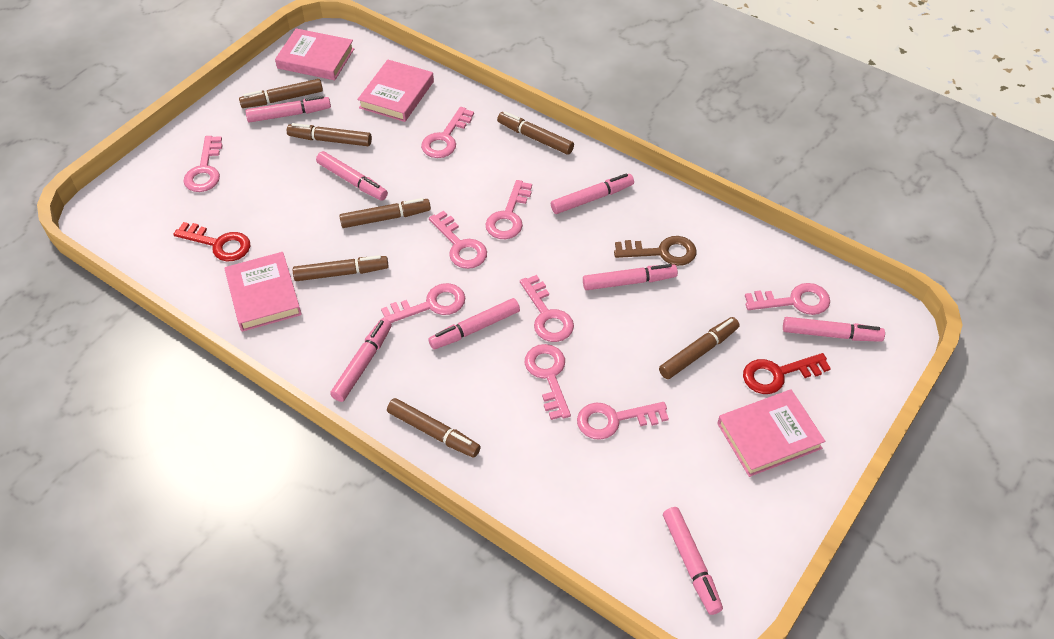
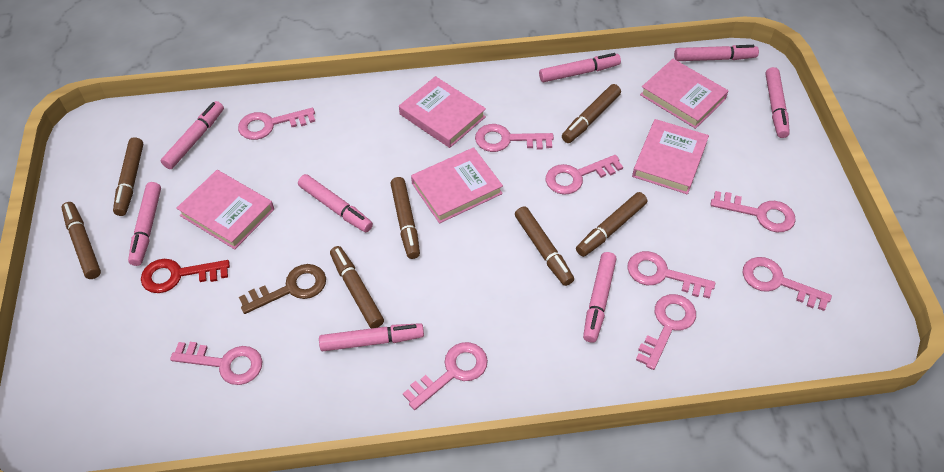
pink book: [225,252,302,332] [275,28,354,80] [357,60,434,122] [717,390,825,477] = 4 -> [176,170,274,250] [399,76,486,148] [411,147,503,224] [632,119,709,194] [640,59,728,129] = 5
red key: [173,222,250,261] [743,353,831,394] = 2 -> [141,259,230,293] = 1

